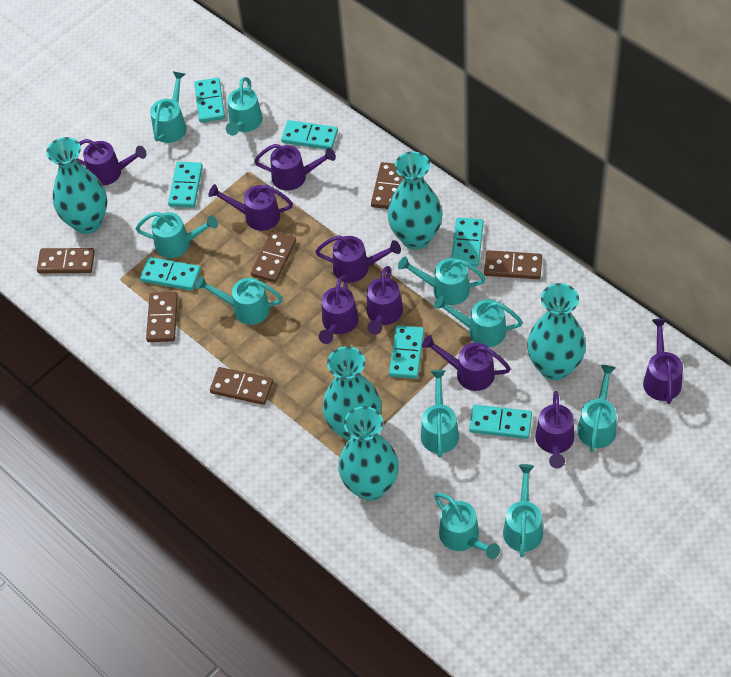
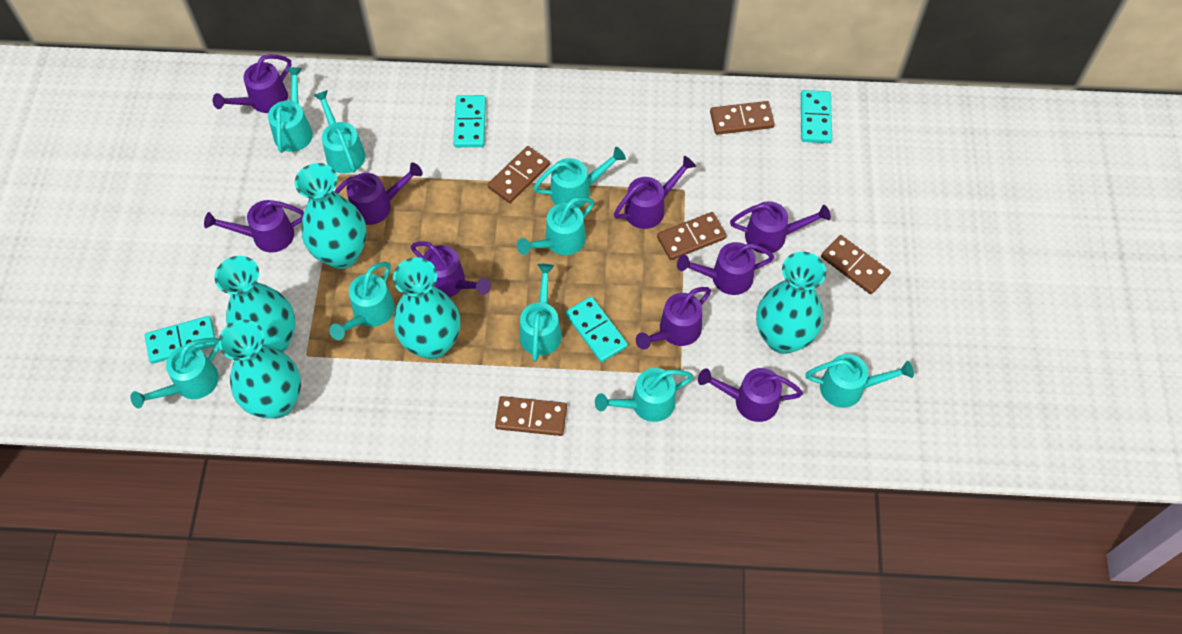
brown domino: [37,248,95,273] [146,292,178,342] [210,367,273,405] [251,231,296,283] [371,162,403,209] [484,250,542,279] = 6 -> [488,146,550,203] [495,396,567,436] [657,212,727,260] [710,101,775,135] [821,235,891,294] = 5
turquoise domino: [140,257,201,291] [168,162,203,208] [194,78,225,123] [281,120,338,149] [389,325,424,379] [451,218,484,267] [469,405,532,439] = 7 -> [145,316,216,364] [453,95,486,147] [565,296,628,362] [801,90,832,143] = 4
turquoise watering can: [136,212,218,258] [150,71,187,143] [195,276,283,325] [226,77,263,136] [398,256,486,305] [421,370,459,457] [434,296,523,347] [434,493,500,559] [503,464,543,557] [577,365,616,452] = 10 -> [131,338,219,408] [268,67,313,153] [313,90,365,174] [329,262,395,340] [517,197,594,255] [520,264,562,362] [533,147,626,208] [595,368,694,422] [805,354,914,408] = 9

